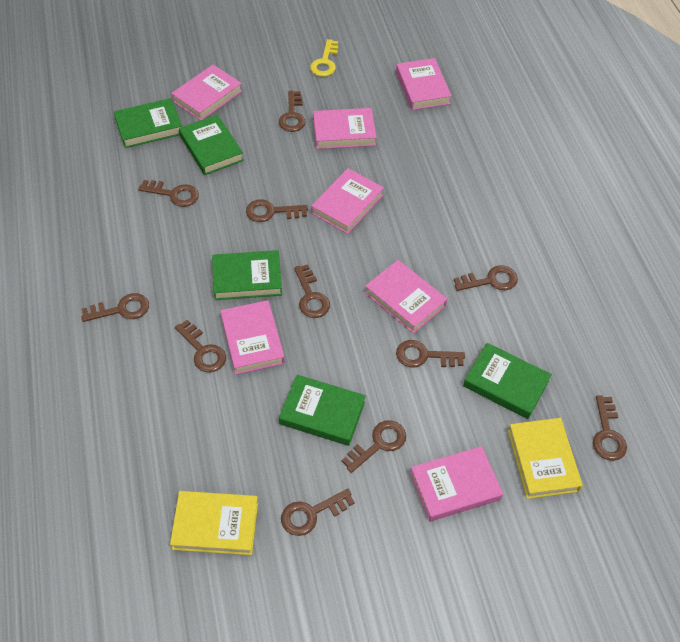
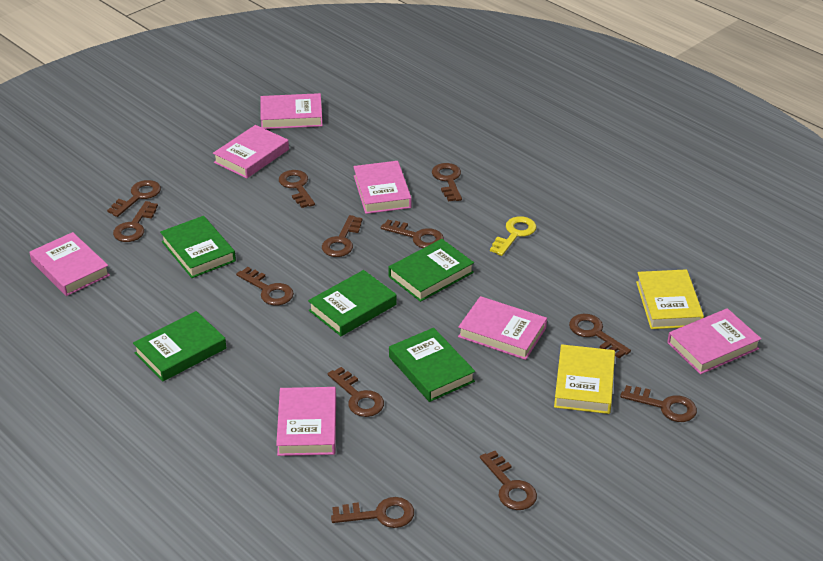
brown key: [81,293,149,322] [138,180,199,207] [175,320,226,373] [246,199,308,222] [279,91,305,132] [281,489,355,536] [294,264,330,318] [342,420,406,473] [396,340,465,368] [454,265,518,291] [593,395,627,461] = 11 -> [107,180,161,217] [113,201,158,242] [236,267,294,305] [279,170,315,208] [322,215,362,257] [328,367,384,417] [331,497,414,528] [381,220,444,248] [432,163,462,201] [480,451,537,510] [569,314,631,358] [620,385,697,422] = 12

